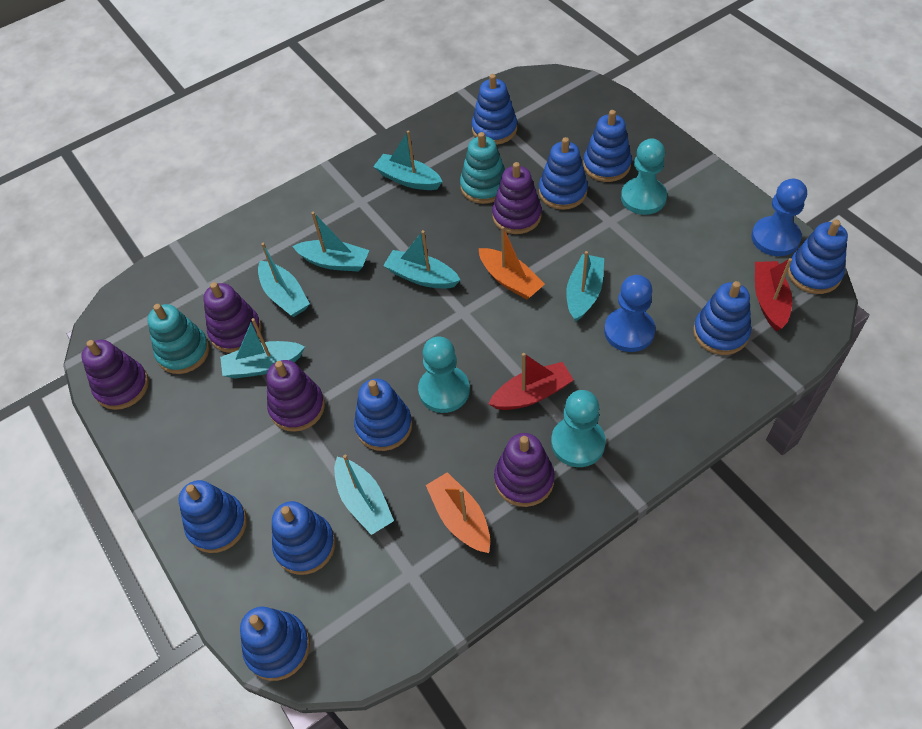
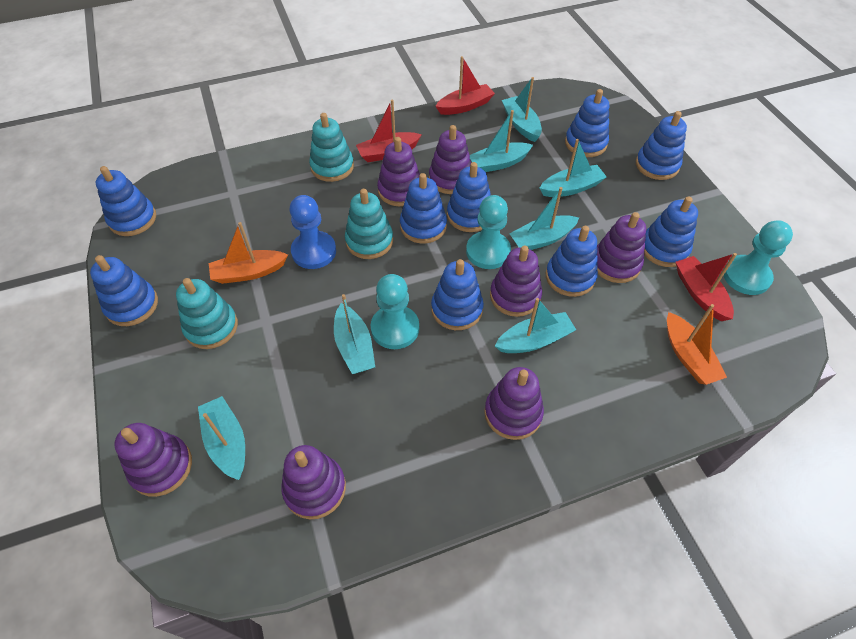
blue pawn: [604,275,655,352] [751,179,807,256] = 2 -> [290,195,336,269] = 1
purple stacking toy: [81,340,149,410] [203,282,262,353] [267,360,325,432] [492,162,542,234] [494,433,555,507] = 5 -> [115,423,192,497] [281,445,346,519] [377,137,420,206] [429,125,471,194] [484,367,544,440] [490,245,542,317] [597,212,646,283] = 7
red boat: [489,353,574,410] [755,258,792,331] = 2 -> [356,99,422,162] [436,56,495,115] [676,253,737,321] = 3
turquoise stacking toy: [147,304,209,374] [460,132,505,204] = 2 -> [176,278,238,349] [309,113,354,182] [345,189,393,259] = 3

